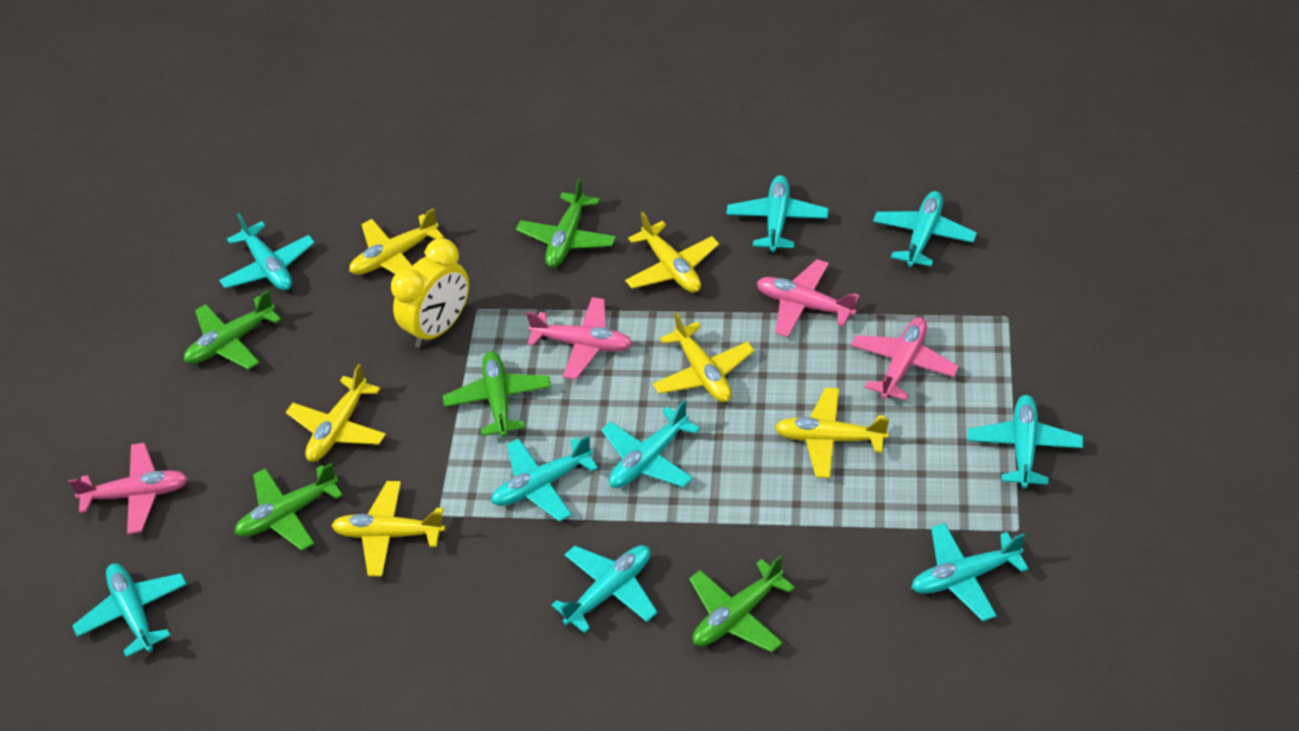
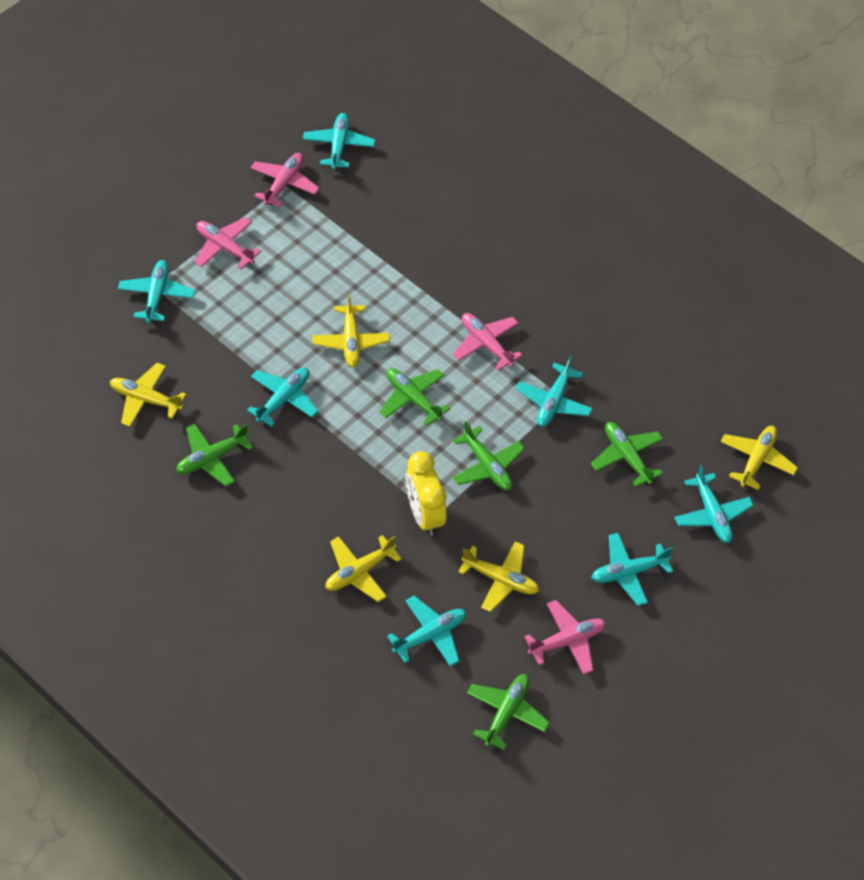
turquoise plane: [72,563,187,657] [219,213,315,290] [491,435,598,522] [551,545,658,633] [601,400,700,488] [726,175,829,252] [873,191,977,267] [911,523,1029,621] [968,395,1083,489] = 9 -> [118,260,195,323] [247,367,318,427] [303,113,375,169] [387,596,466,666] [516,356,593,427] [591,533,673,606] [674,465,754,543] = 7
yellow plane: [286,364,386,462] [331,481,445,577] [349,208,444,275] [625,212,719,293] [653,312,754,402] [775,388,889,478] = 6 -> [110,363,186,427] [312,294,390,368] [325,535,402,602] [458,541,539,612] [721,426,798,490] = 5

